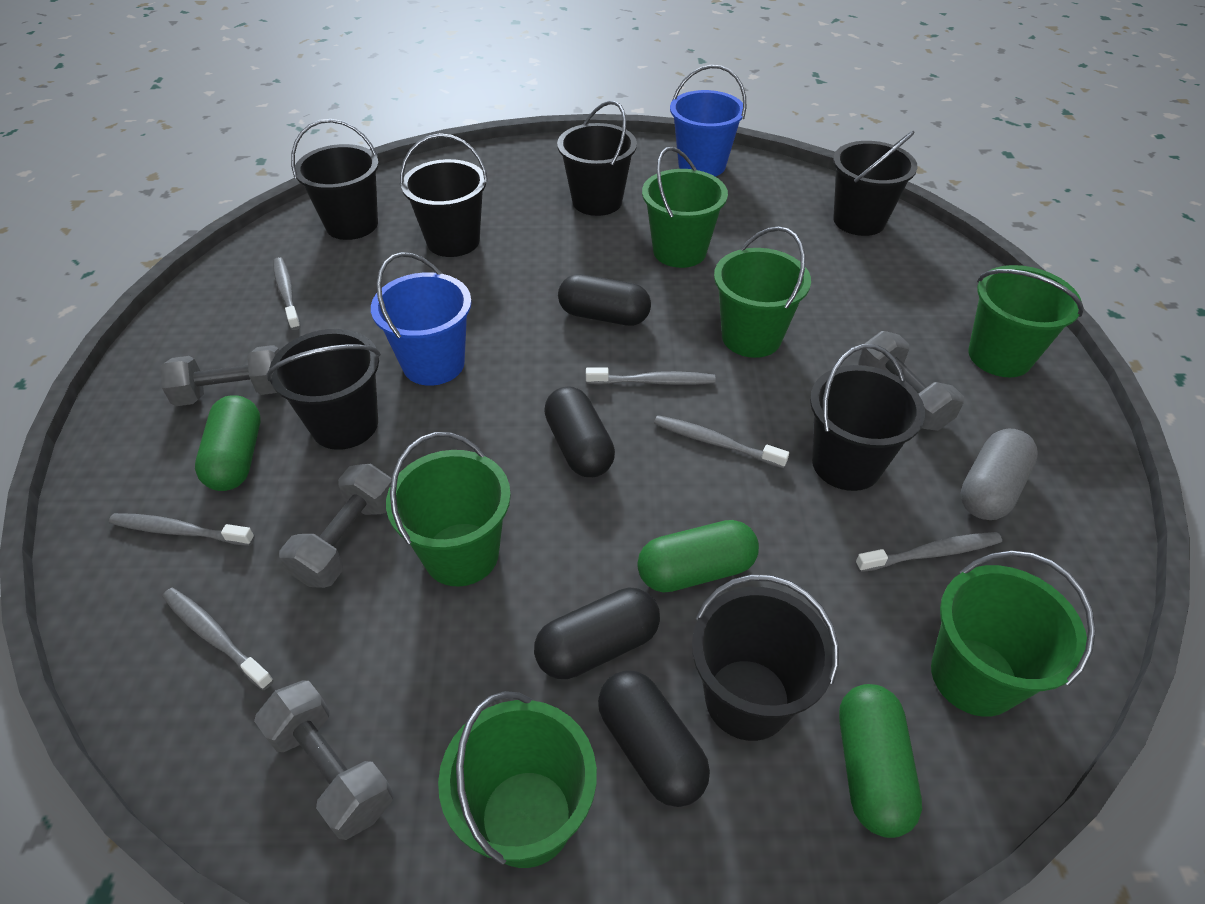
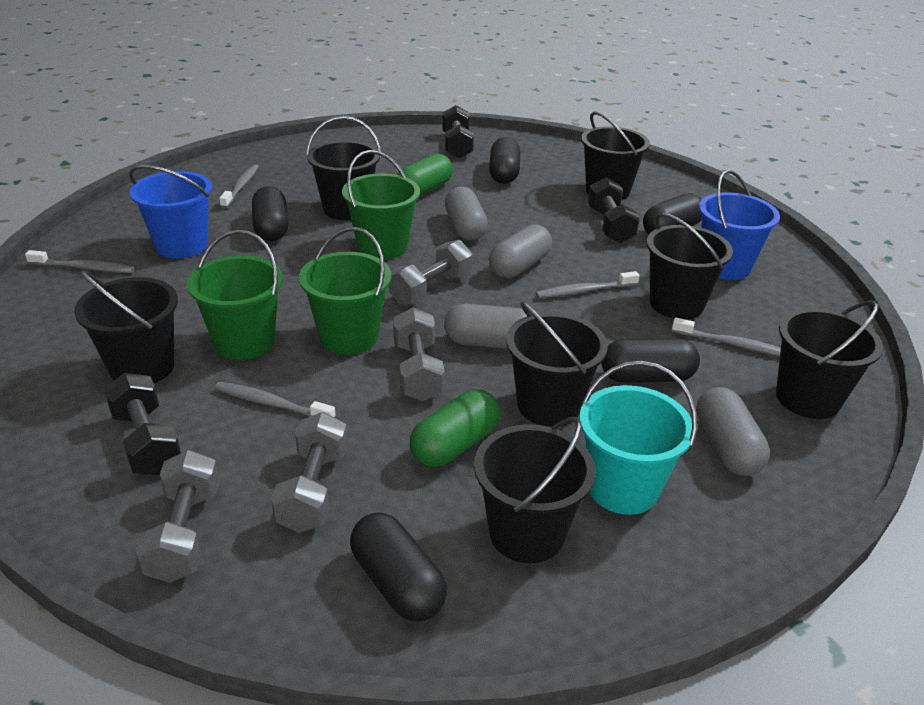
black capsule: [534,587,660,679] [544,386,615,477] [558,274,651,326] [598,670,710,807] = 4 -> [252,186,289,241] [350,512,447,622] [489,137,520,184] [601,338,700,383] [643,193,702,234] = 5
black dumbbell: none = 0 -> [104,372,181,475] [442,105,474,159] [588,177,640,243] = 3
green bucket: [386,432,511,586] [438,691,597,868] [642,147,728,268] [714,226,811,358] [931,551,1096,717] [968,265,1084,377] = 6 -> [187,230,283,360] [299,227,392,354] [342,150,420,260] = 3
green capsule: [195,395,260,491] [637,520,759,593] [839,684,922,838] = 3 -> [397,154,453,196] [410,389,500,467] = 2
grey capsule: [960,428,1038,520] = 1 -> [444,303,527,349] [445,186,488,241] [489,224,552,278] [696,387,770,476] = 4
grey toothbrush: [109,513,255,546] [162,588,274,690] [273,257,301,330] [586,367,716,385] [654,415,789,468] [855,532,1002,572] = 6 -> [25,250,134,273] [215,382,336,418] [219,164,259,208] [536,271,640,298] [672,317,781,357] = 5
turquoise bucket: none = 0 -> [579,361,697,515] = 1

